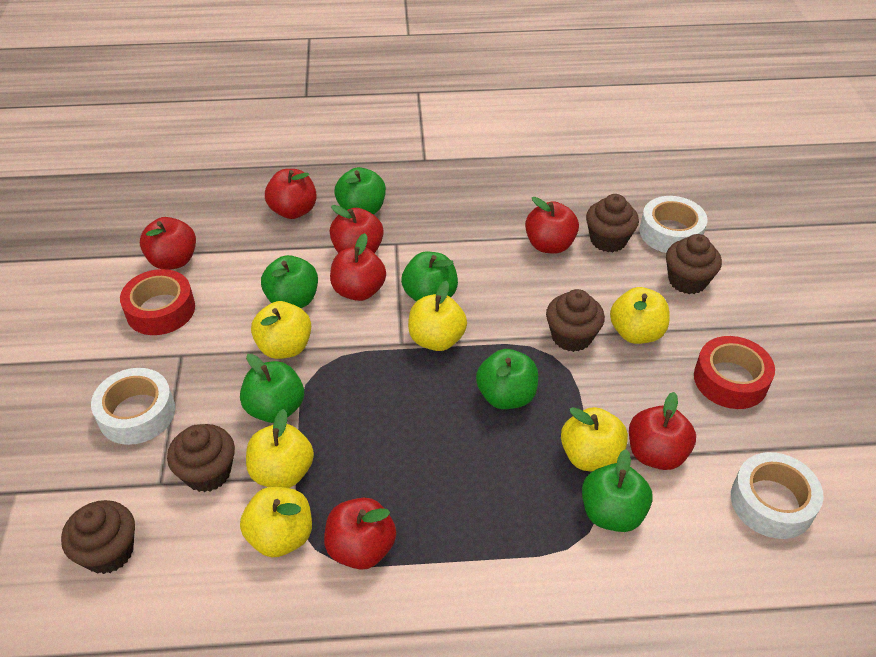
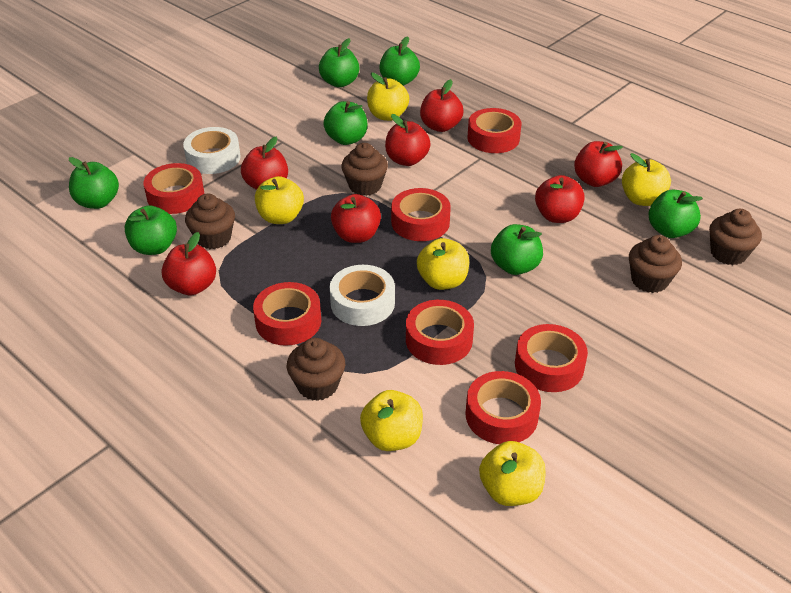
green apple: [240,354,304,423] [261,255,318,308] [334,167,386,215] [401,252,458,301] [476,349,538,409] [582,449,653,532] = 6 -> [69,157,119,209] [125,205,177,255] [319,38,359,87] [323,101,367,145] [379,36,420,86] [491,224,543,275] [649,190,703,238] = 7
red tape: [120,269,195,335] [694,336,775,409] = 2 -> [143,163,204,214] [253,282,321,346] [391,188,451,241] [406,300,474,365] [465,371,541,444] [467,108,521,153] [515,324,588,392] = 7
white tape: [91,368,175,445] [640,196,708,253] [731,452,824,539] = 3 -> [183,127,241,174] [330,265,395,326] = 2

